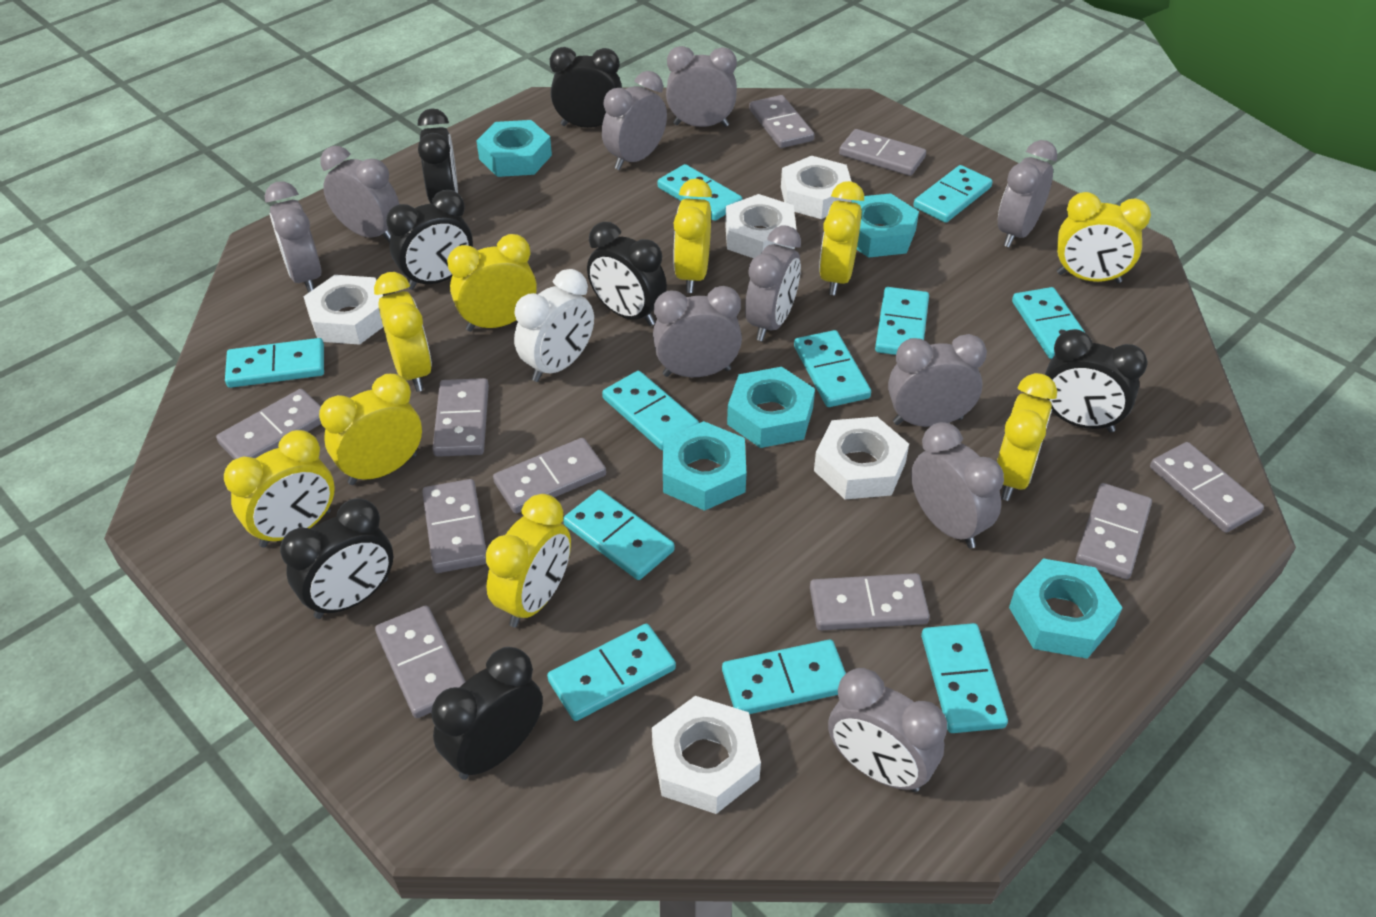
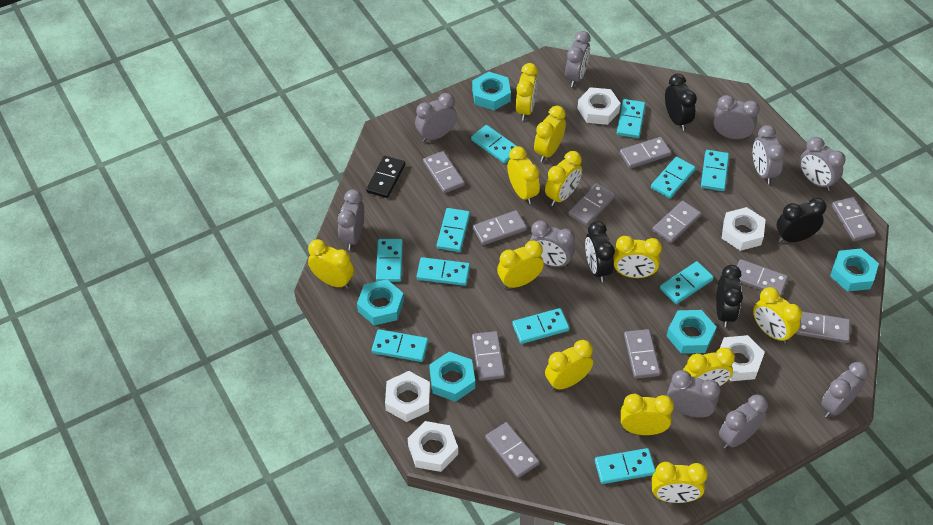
black clock: [280,498,393,619] [386,190,473,290] [418,108,458,204] [431,647,543,780] [550,47,622,128] [587,222,667,326] [1045,329,1147,432] = 7 -> [585,221,615,282] [665,74,697,131] [716,265,743,327] [777,198,826,242] = 4
black domino: none = 0 -> [366,156,405,198] = 1
grey domino: [216,389,321,460] [375,605,466,718] [422,479,486,573] [432,378,489,457] [493,438,606,513] [749,95,814,148] [810,573,930,631] [839,129,926,176] [1076,483,1152,580] [1150,442,1264,533] = 10 -> [423,151,465,193] [472,331,505,381] [473,210,527,245] [485,422,540,478] [568,183,615,226] [620,137,671,169] [624,329,661,379] [652,201,701,243] [737,259,788,297] [796,311,850,343] [832,197,876,241] = 11
white clock: [514,269,594,382] = 1 -> none = 0
yellow clock: [224,430,335,548] [319,374,422,485] [374,272,432,392] [447,234,537,331] [485,494,571,627] [673,179,712,293] [819,181,864,295] [997,373,1057,501] [1057,192,1151,283] = 9 -> [308,239,354,289] [497,240,544,289] [507,146,540,204] [516,63,538,121] [534,106,566,162] [545,151,582,206] [545,340,593,391] [613,236,662,278] [621,394,674,435] [652,462,708,503] [683,347,735,386] [753,287,802,344] = 12

